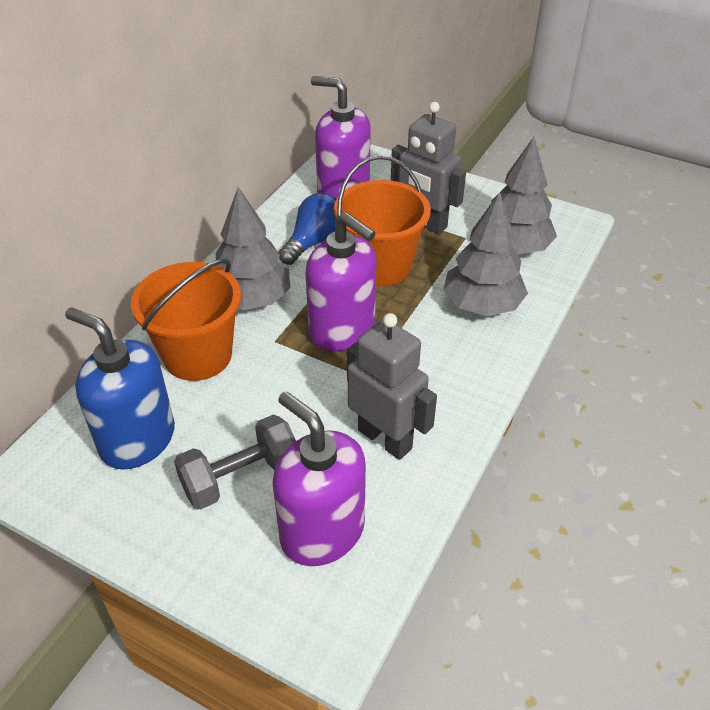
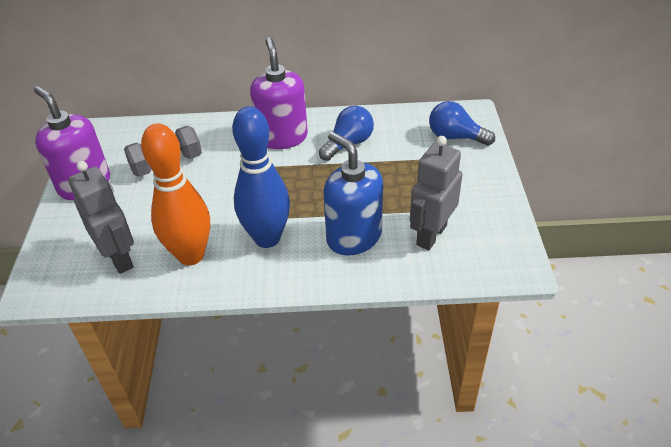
blue bowling pin: none = 0 -> [232,106,290,248] = 1
blue light bulb: [279,193,337,265] = 1 -> [319,106,374,161] [429,101,495,146] = 2
grey tree: [216,187,290,310] [443,192,528,316] [491,137,557,254] = 3 -> none = 0
orange bowling pin: none = 0 -> [141,124,210,265] = 1
orange bucket: [131,259,241,381] [334,155,431,286] = 2 -> none = 0
purple soap dispenser: [273,391,366,566] [305,212,377,351] [311,76,371,198] = 3 -> [34,86,110,200] [250,37,308,149] = 2

